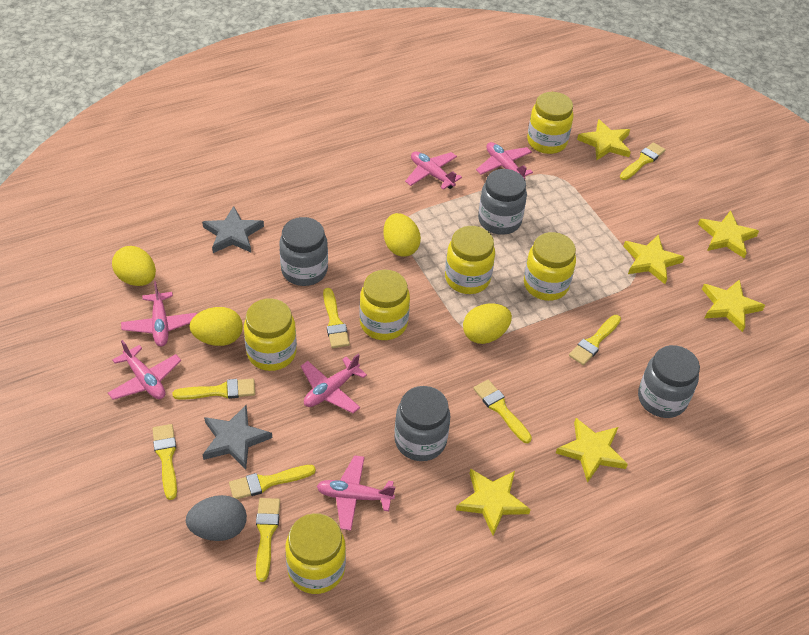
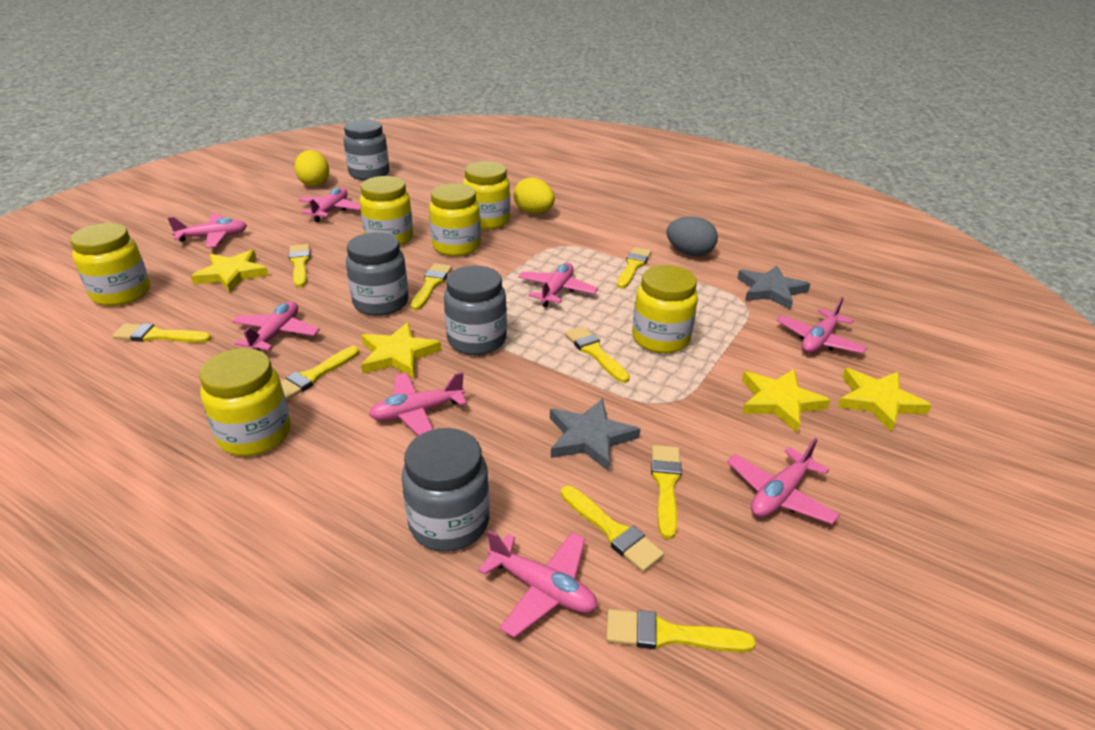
pink plane: [108,340,181,400] [121,281,197,346] [301,354,367,413] [317,455,395,531] [405,151,462,190] [476,142,533,179] = 6 -> [168,214,247,248] [232,301,320,351] [298,188,361,222] [369,372,467,436] [478,530,597,638] [518,263,598,307] [727,438,840,525] [776,297,868,354] = 8
yellow brush: [152,424,177,500] [173,378,255,400] [229,465,316,499] [256,498,280,582] [323,288,350,348] [473,380,532,443] [569,315,621,365] [620,142,665,180] = 8 -> [112,323,212,343] [281,346,359,401] [289,244,310,287] [410,263,452,310] [561,486,664,572] [565,326,630,383] [606,609,756,652] [617,247,651,288] [651,445,682,539] = 9
yellow egg: [112,246,156,286] [189,307,243,346] [383,213,421,257] [463,303,512,344] = 4 -> [295,150,329,186] [514,177,555,214] = 2
yellow star: [456,468,531,536] [556,418,628,483] [577,119,631,160] [623,234,685,284] [698,210,759,258] [702,279,765,332] = 6 -> [191,249,269,293] [361,322,442,378] [742,369,830,433] [837,368,932,432] = 4

